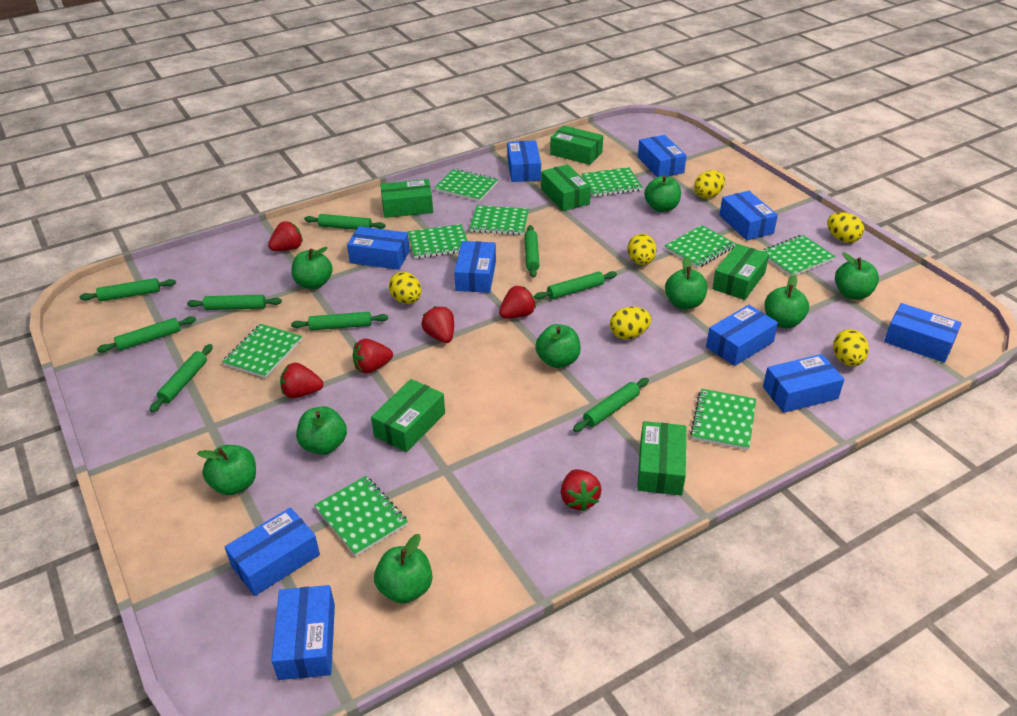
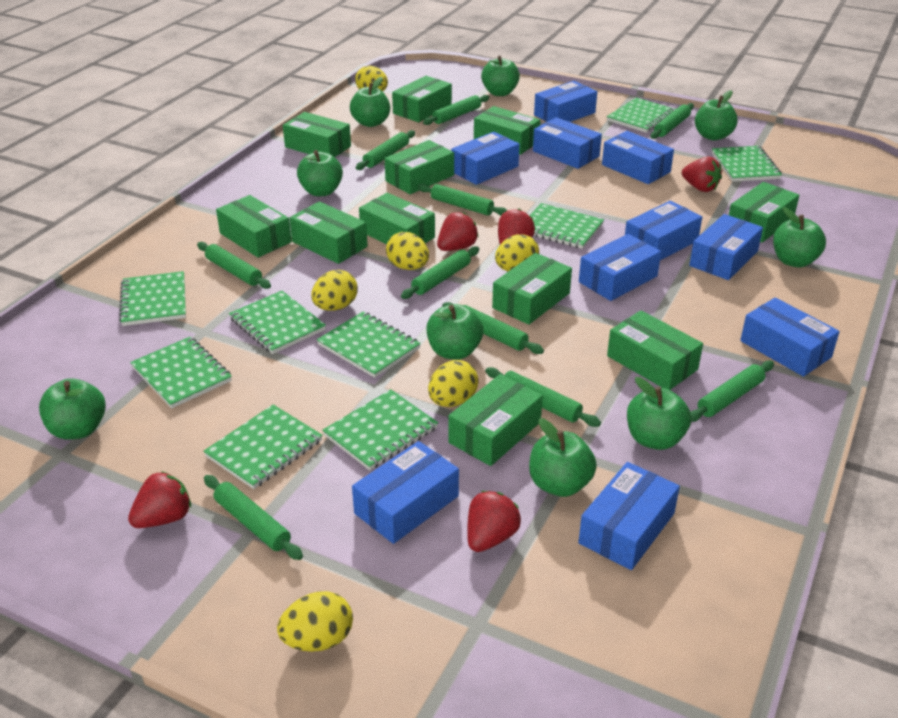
green box: [371,379,445,452] [380,179,433,218] [541,164,591,211] [550,125,603,165] [637,421,686,495] [712,244,769,300] = 6 -> [216,195,292,258] [283,112,351,157] [290,201,368,264] [359,193,435,244] [385,140,454,194] [392,76,452,122] [448,374,543,466] [474,106,540,155] [492,253,572,325] [607,310,703,390] [729,182,799,243] = 11
green rolling pin: [80,278,176,301] [97,316,196,353] [150,344,213,412] [187,295,282,310] [291,312,388,331] [304,214,386,230] [524,225,539,278] [534,271,617,300] [573,378,649,432] = 9 -> [197,242,271,289] [204,475,303,560] [356,130,415,170] [401,246,480,299] [417,184,507,215] [423,95,490,125] [442,302,544,354] [485,367,601,427] [651,103,694,139] [690,361,774,422] = 10
red strawberry: [268,221,303,251] [280,362,323,398] [353,339,393,374] [421,306,454,343] [499,286,536,318] [561,469,602,512] = 6 -> [128,471,191,528] [437,212,479,251] [467,491,521,552] [498,209,535,244] [682,156,722,192] = 5

